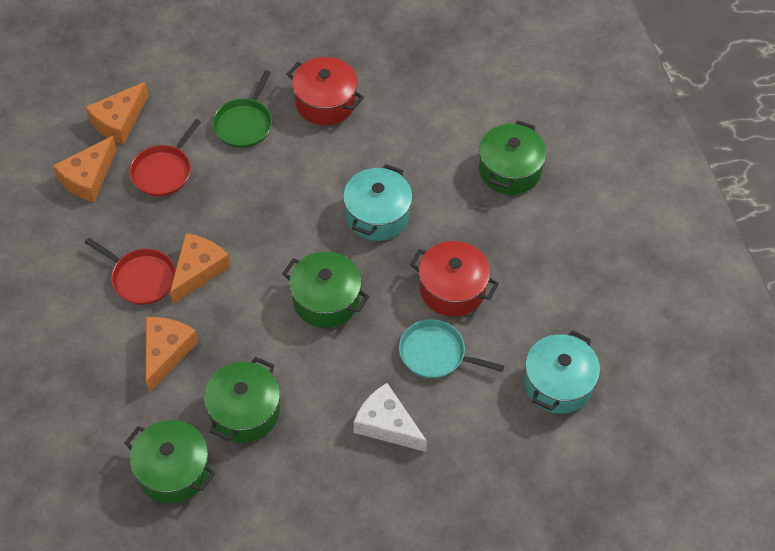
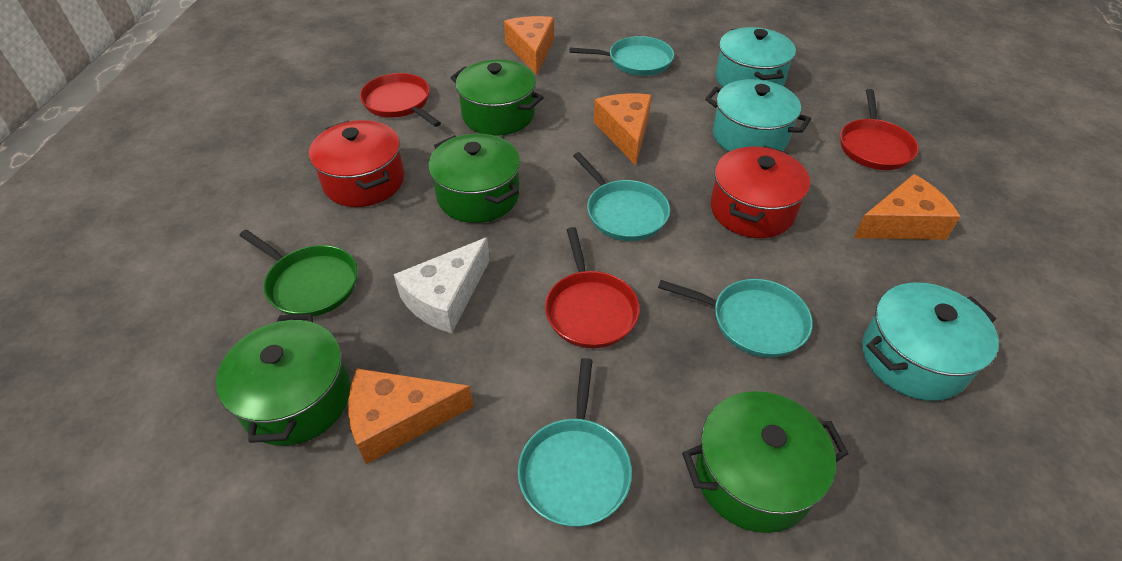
red pan: [85,238,176,305] [130,119,201,197] = 2 -> [360,73,441,127] [545,227,640,348] [840,89,919,170] = 3
turquoise pan: [399,319,504,378] = 1 -> [518,358,632,527] [570,36,674,76] [573,152,670,241] [658,279,813,358] = 4
turquoise pot: [343,164,413,241] [524,330,600,414] = 2 -> [705,79,811,152] [716,27,796,87] [862,282,999,401] = 3

